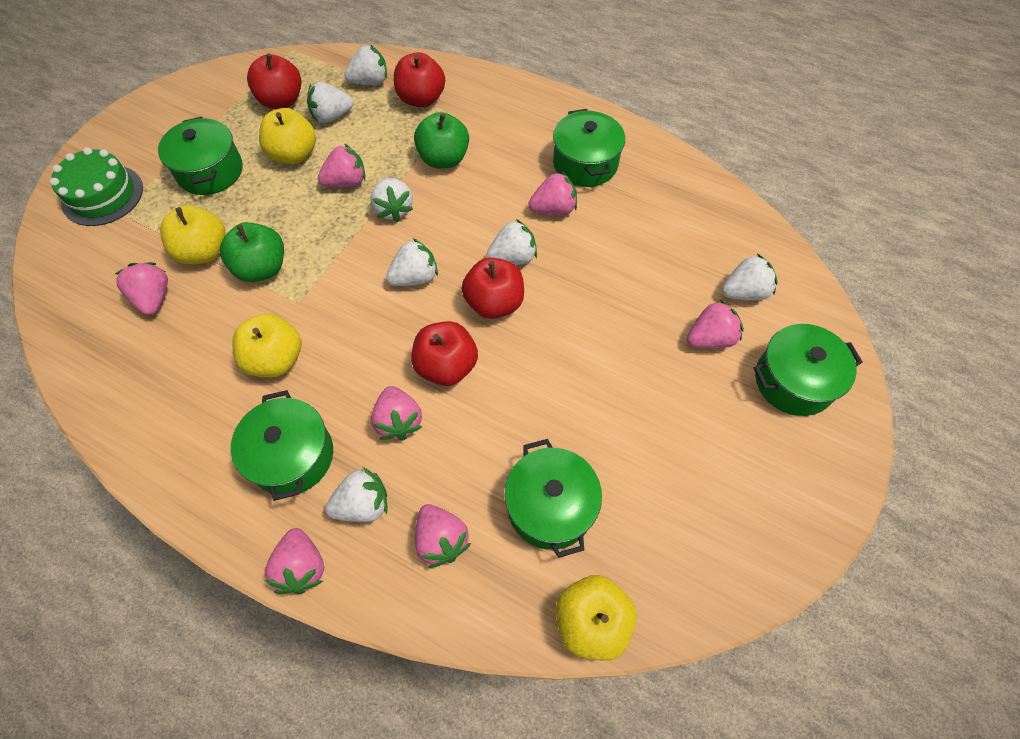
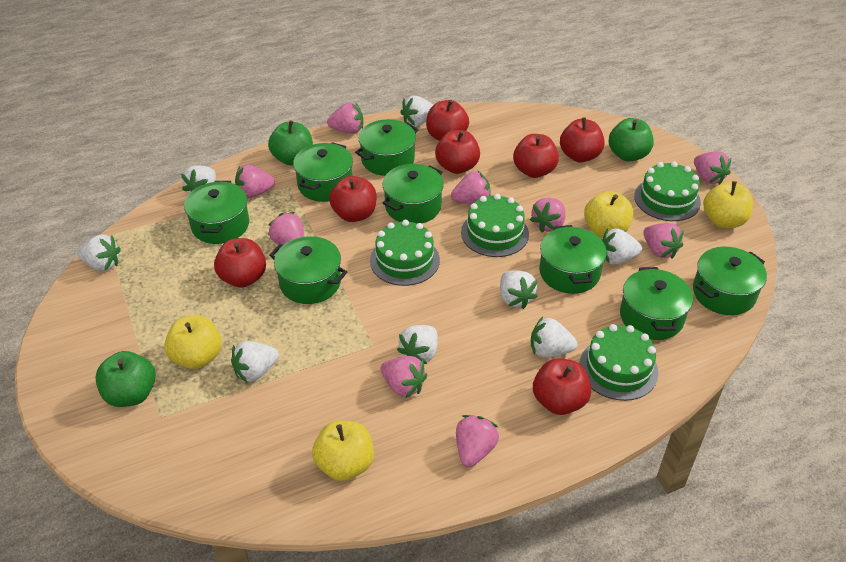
green apple: [220,222,284,282] [414,112,469,169] = 2 -> [95,351,156,407] [268,120,313,165] [608,118,654,162] = 3
green cake: [50,147,143,226] = 1 -> [370,220,440,286] [461,194,529,257] [579,324,658,401] [634,161,701,221] = 4
green pot: [158,116,243,195] [231,390,333,501] [505,439,602,558] [553,109,625,187] [754,324,863,416] = 5 -> [184,181,249,244] [269,236,347,304] [293,142,353,202] [355,119,419,176] [383,164,444,224] [539,225,607,294] [620,267,693,340] [693,247,767,315] = 8
pink strawberry: [115,262,168,315] [265,528,324,594] [318,144,365,187] [371,386,422,441] [415,504,471,568] [528,171,577,215] [687,300,744,348] = 7 -> [235,164,275,198] [268,212,304,245] [327,102,363,134] [381,356,427,398] [451,170,491,204] [456,415,499,467] [530,198,566,233] [643,223,684,259] [694,151,731,185] = 9
red apple: [247,53,302,109] [394,52,445,108] [411,321,478,386] [462,257,524,319] = 4 -> [214,238,266,288] [329,176,376,222] [426,100,469,141] [435,130,480,174] [513,134,559,178] [533,358,591,415] [560,117,605,162] = 7
white strawberry: [307,82,353,123] [325,467,388,522] [344,45,387,85] [370,178,413,222] [386,238,438,286] [486,219,537,265] [722,254,778,300] = 7 -> [77,234,121,271] [181,165,216,193] [231,341,279,382] [397,325,438,364] [400,96,433,127] [500,270,538,309] [531,317,578,358] [602,228,642,265] = 8

